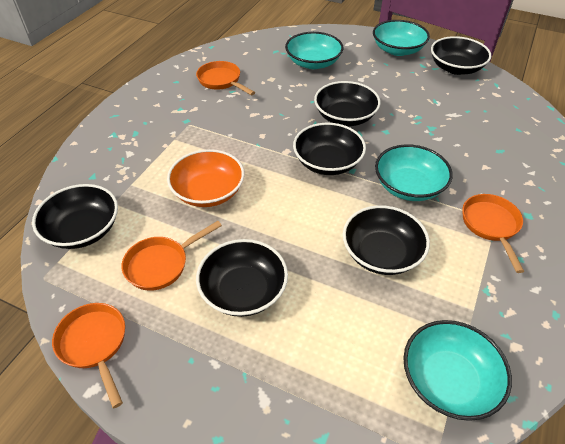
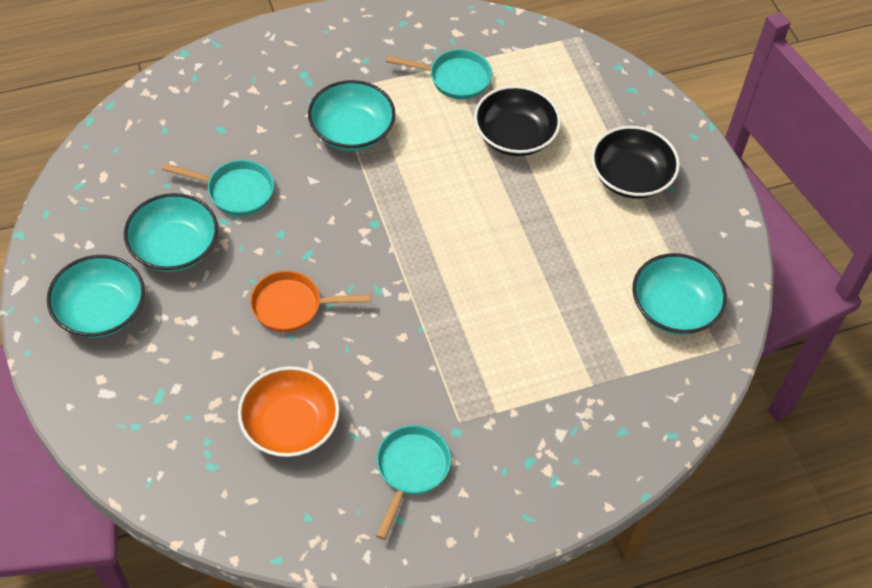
black bowl: [32,184,118,249] [196,239,288,317] [293,123,366,175] [314,81,381,126] [343,205,430,275] [431,36,491,75] = 6 -> [474,85,561,156] [591,126,680,199] = 2
orange pan: [52,303,125,408] [121,221,222,291] [196,61,255,95] [462,194,524,273] = 4 -> [250,271,371,332] = 1
turquoise pan: none = 0 -> [162,160,274,216] [376,425,451,540] [386,49,492,99] = 3

